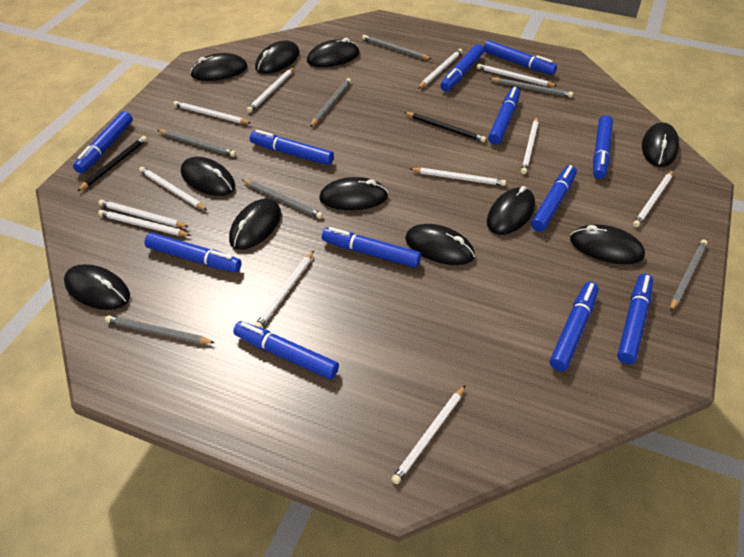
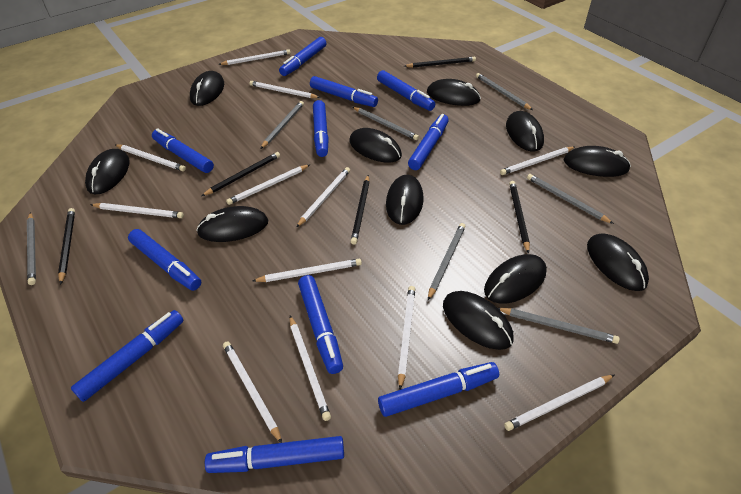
black pencil: [77,136,147,191] [404,112,486,142] = 2 -> [58,208,75,285] [202,152,280,196] [351,175,370,244] [404,57,476,68] [509,181,530,254] = 5
blue marker: [73,111,133,173] [144,232,242,273] [233,321,339,379] [250,130,334,165] [322,227,421,268] [440,44,484,92] [483,40,557,75] [488,87,520,145] [531,165,577,232] [550,282,599,371] [593,115,613,179] [617,274,653,364] = 12 -> [71,310,184,402] [128,229,201,291] [152,128,214,173] [205,436,344,473] [279,37,326,76] [298,275,343,374] [310,76,378,107] [313,100,329,157] [377,70,435,111] [378,362,499,417] [408,114,449,170] = 11

